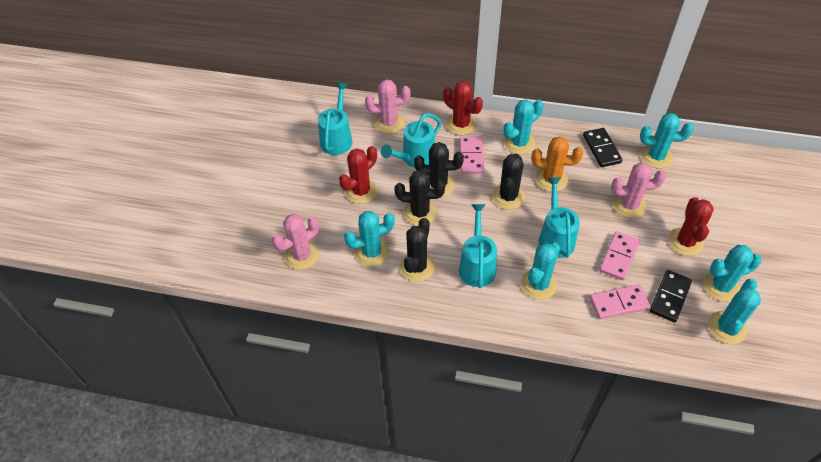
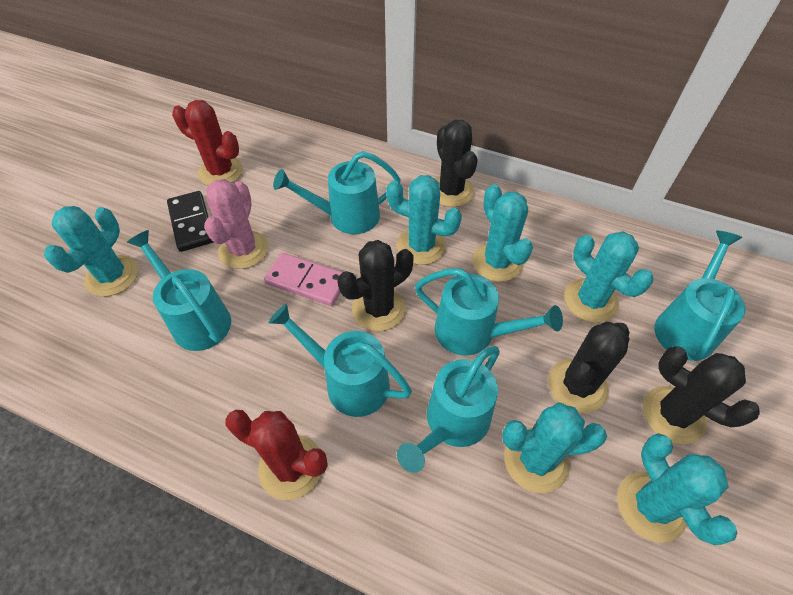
black domino: [583,128,622,167] [650,270,692,323] = 2 -> [167,191,213,252] = 1
orange cactus: [532,136,583,192] = 1 -> none = 0
pink cactus: [272,214,319,270] [365,79,411,134] [611,162,666,218] = 3 -> [204,179,268,269] = 1
pink domino: [460,136,485,174] [590,285,650,319] [599,231,640,280] = 3 -> [264,253,343,306] = 1
red cactus: [339,146,378,204] [443,81,483,135] [668,197,714,256] = 3 -> [172,100,243,185] [225,410,328,500] = 2
turquoise watering can: [318,83,352,155] [381,113,441,168] [459,204,497,288] [539,177,580,258] = 4 -> [127,230,231,351] [269,303,412,417] [273,151,401,234] [397,346,500,473] [415,268,563,356] [654,231,746,361] = 6

